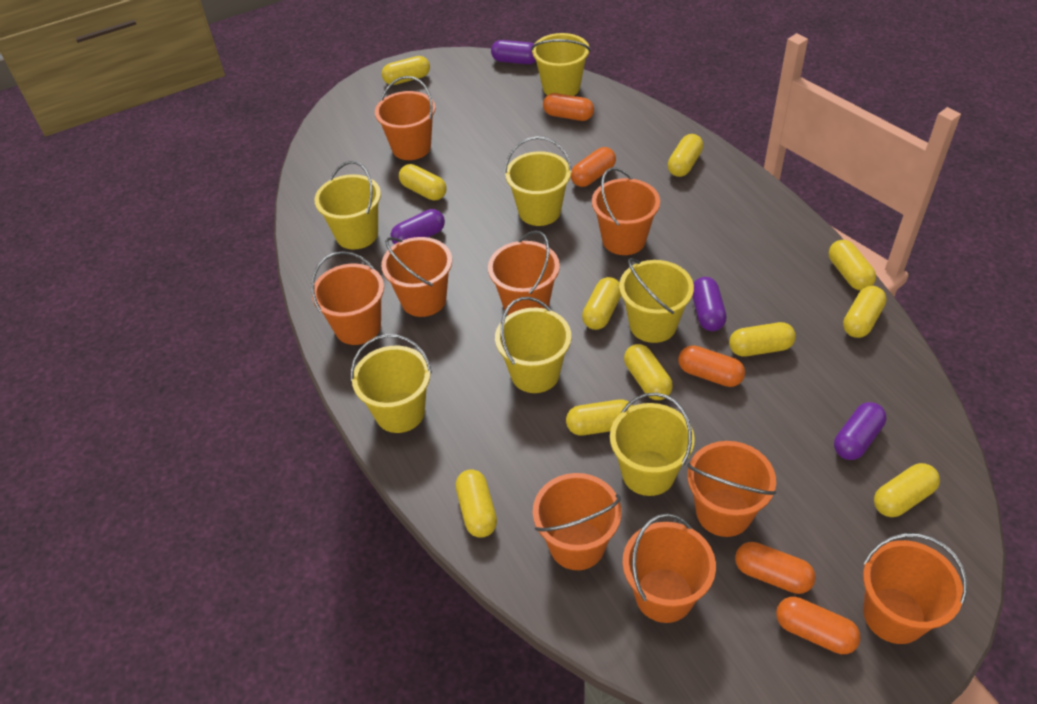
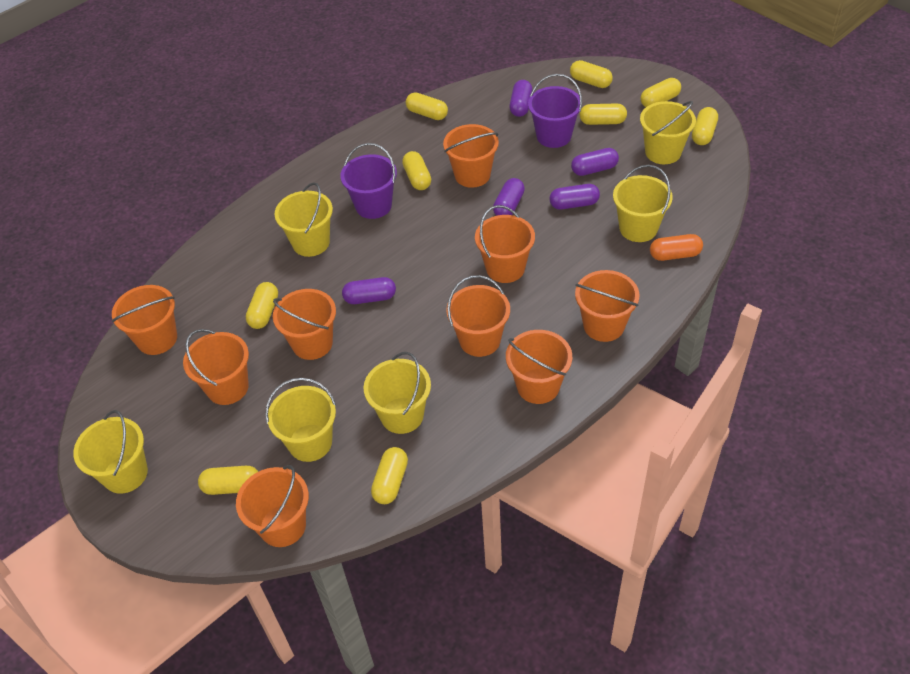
orange capsule: [543,93,594,121] [571,147,616,187] [678,345,745,387] [735,542,816,594] [776,597,861,654] = 5 -> [650,234,703,261] = 1
purple bucket: none = 0 -> [340,143,397,219] [528,74,582,148] = 2
purple capsule: [391,209,445,245] [491,40,536,64] [692,277,727,331] [834,402,886,460] = 4 -> [342,277,396,304] [493,178,525,216] [509,80,532,117] [550,184,600,210] [571,148,619,176] = 5
yellow bucket: [314,161,381,249] [351,334,432,433] [495,297,571,393] [504,136,572,226] [531,33,591,96] [610,393,695,496] [619,258,694,343] = 7 -> [73,410,148,494] [265,378,336,462] [275,182,333,257] [364,352,431,434] [613,165,673,242] [640,101,696,164] = 6
yellow capsule: [382,56,430,85] [399,164,447,201] [456,469,497,538] [566,399,633,436] [582,277,621,330] [624,344,673,400] [668,134,703,177] [729,322,796,357] [829,240,876,290] [843,286,887,338] [874,463,940,517] = 11 -> [198,466,258,495] [246,282,278,329] [371,447,408,504] [402,151,431,190] [406,92,448,120] [570,60,613,88] [579,104,627,125] [640,78,681,107] [692,107,718,145] = 9

